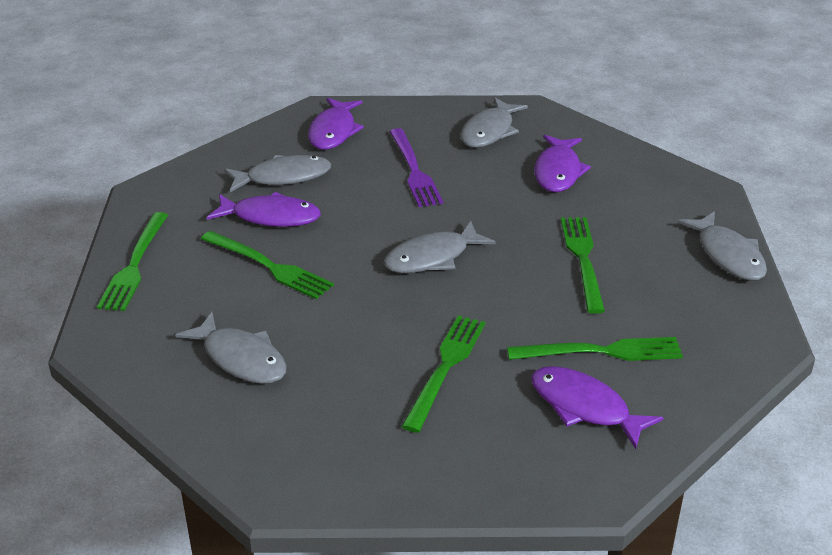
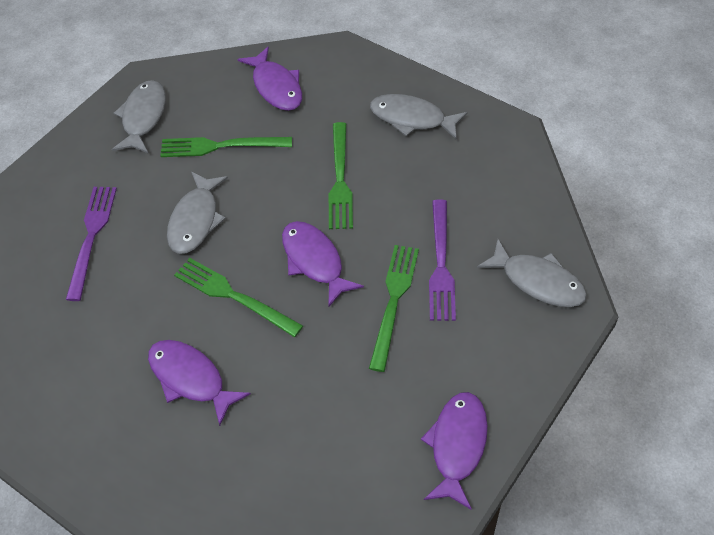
green fork: [97,212,168,311] [201,231,334,299] [401,315,485,433] [507,337,683,361] [561,217,605,314] = 5 -> [160,137,292,157] [174,258,303,337] [329,122,353,229] [369,245,419,372] = 4
grey fish: [175,312,287,384] [224,155,331,192] [384,221,496,273] [461,97,528,148] [677,211,767,281] = 5 -> [112,80,166,153] [167,171,228,254] [370,94,467,140] [477,239,587,307] = 4
purple fork: [389,128,443,207] = 1 -> [66,187,117,301] [429,199,456,321] = 2

